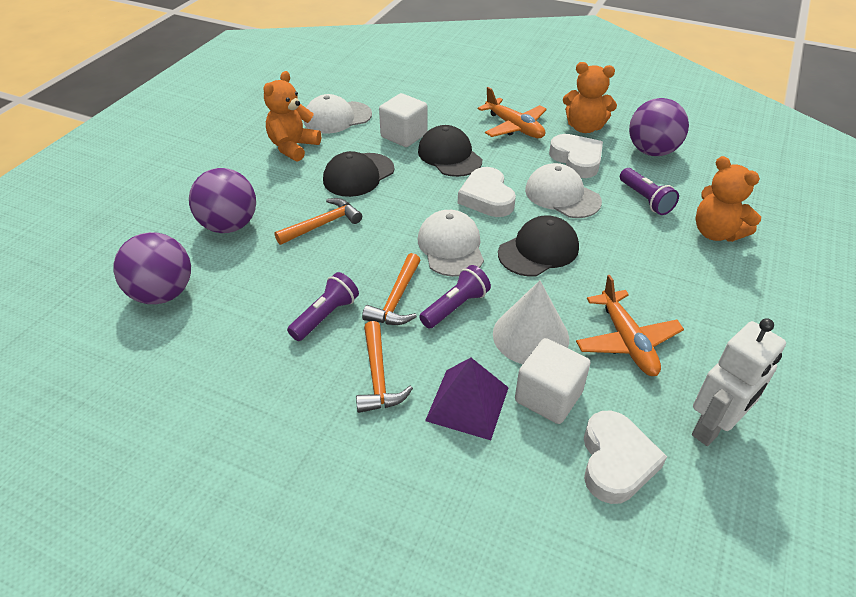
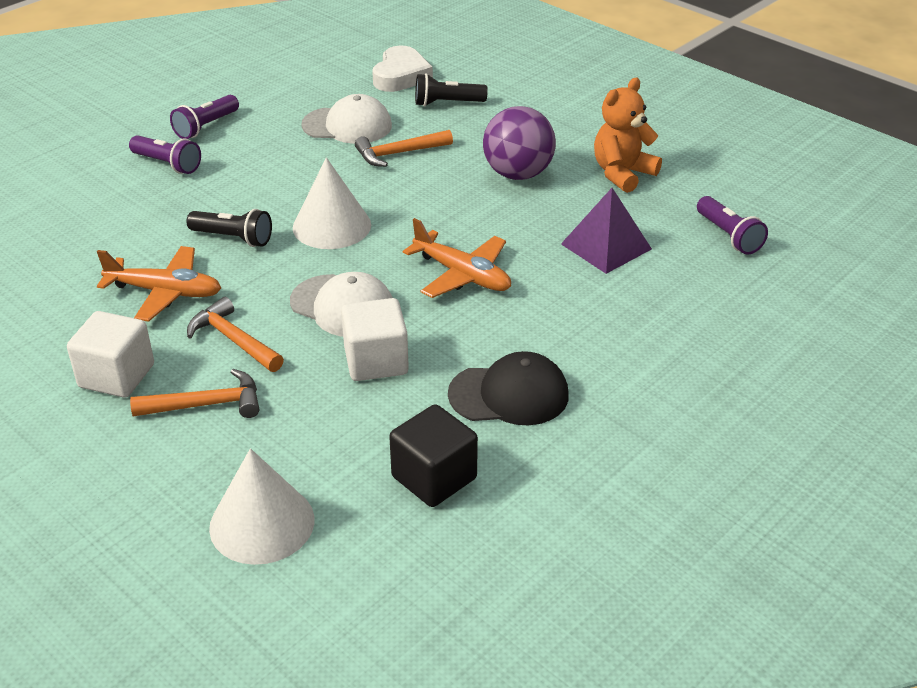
black cap: [323,151,394,197] [418,125,482,177] [498,216,579,277] = 3 -> [448,351,569,425] = 1
black cube: none = 0 -> [389,404,478,507] = 1
black flashlight: none = 0 -> [186,209,272,247] [415,73,488,106] = 2
orange teddy bear: [263,71,321,162] [563,62,617,133] [695,156,761,242] = 3 -> [594,78,662,193] = 1
purple ball: [114,232,191,304] [189,168,256,233] [629,98,689,156] = 3 -> [483,106,556,180] = 1
white cap: [304,94,372,133] [418,210,484,277] [525,163,602,218] = 3 -> [290,272,393,337] [301,94,392,144] = 2
white cone: [493,280,569,364] = 1 -> [209,448,314,565] [293,158,371,249] = 2
white heart: [458,167,516,217] [549,134,603,178] [584,411,667,504] = 3 -> [372,46,433,92] = 1
white robot: [692,318,786,446] = 1 -> none = 0

